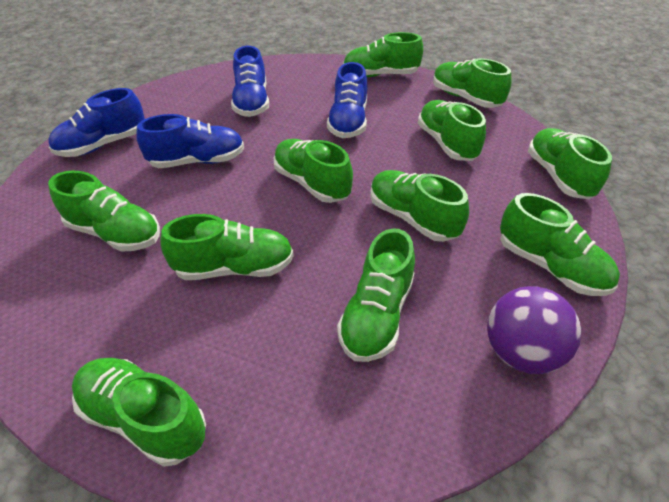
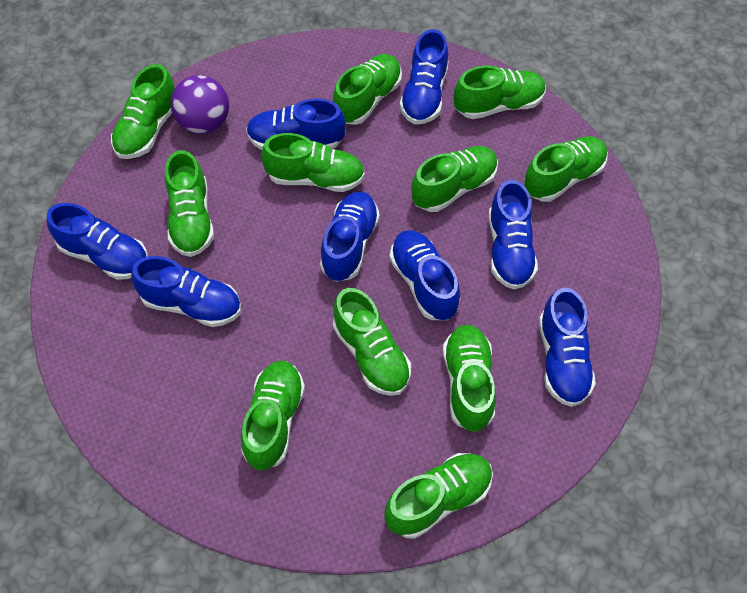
blue shoe: [48,88,145,157] [136,114,244,168] [231,46,269,117] [327,62,367,138] = 4 -> [47,203,148,280] [131,256,241,327] [246,98,346,150] [320,191,380,282] [389,230,460,320] [400,29,448,125] [489,180,538,290] [539,287,596,407] = 8

